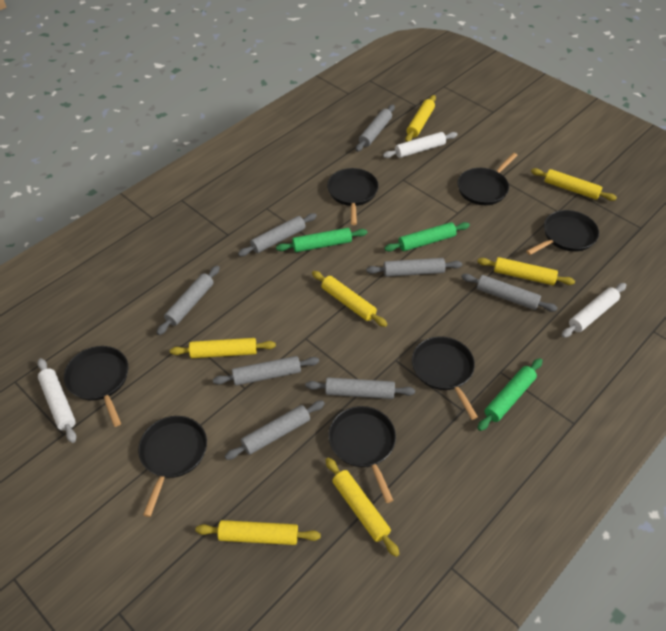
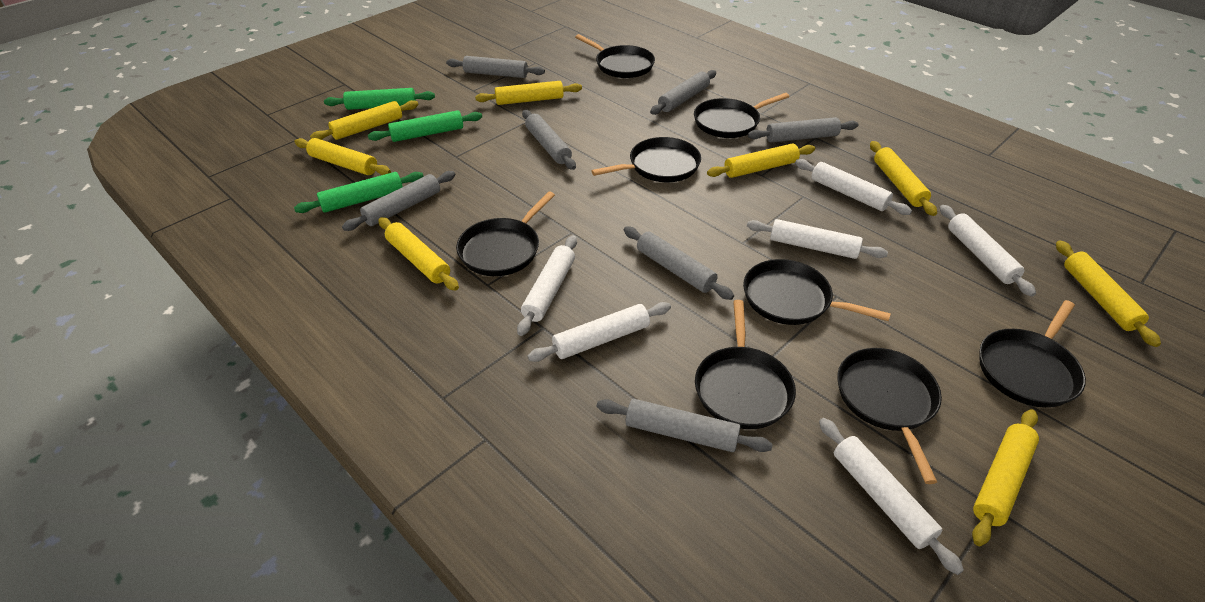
black pan: [64,346,128,427] [138,416,207,517] [327,168,379,225] [328,406,396,503] [412,336,478,420] [457,153,518,205] [526,210,599,255] = 7 -> [456,192,555,276] [575,34,655,78] [591,137,701,182] [694,93,789,138] [695,300,796,429] [743,259,891,325] [837,348,942,484] [979,300,1086,408] = 8
grey rolling pin: [157,266,220,335] [213,356,319,386] [225,400,325,460] [238,213,317,256] [305,378,415,399] [356,105,395,152] [366,258,462,277] [461,274,558,312] = 8 -> [342,171,455,231] [446,56,545,78] [522,110,576,170] [597,399,773,452] [624,227,734,300] [650,70,716,115] [748,117,859,142] = 7
white rolling pin: [37,358,77,443] [383,132,457,158] [562,283,626,338] = 3 -> [517,235,577,336] [528,302,671,362] [747,219,888,259] [795,159,912,215] [819,418,964,575] [940,205,1036,297] = 6
yellow rolling pin: [170,338,276,358] [196,520,321,545] [312,271,387,327] [326,458,399,557] [405,95,436,142] [477,257,575,285] [531,168,617,201] = 7 -> [294,138,391,175] [310,100,419,140] [378,217,459,291] [475,81,582,105] [707,143,815,178] [870,141,937,216] [972,409,1039,546] [1056,240,1161,347] = 8

